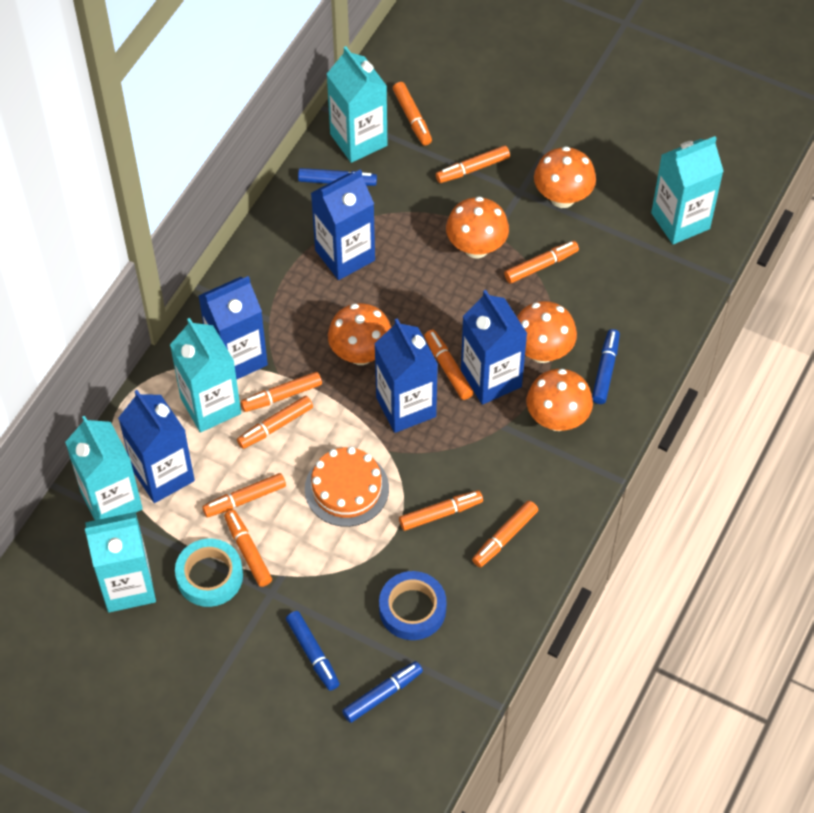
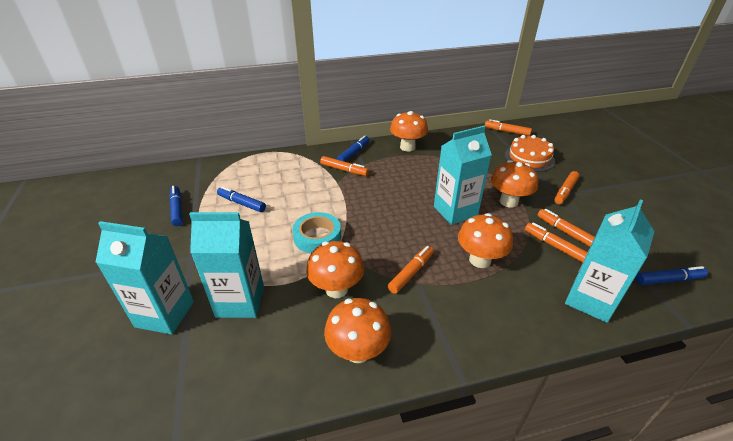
blue carton: [118,390,195,503] [199,276,268,380] [311,169,375,280] [375,318,438,433] [461,290,527,405] = 5 -> none = 0
blue tape: [379,571,447,640] = 1 -> none = 0
orange marker: [202,473,286,517] [224,510,272,587] [237,396,313,449] [240,372,322,412] [393,82,432,146] [399,490,483,531] [424,330,474,400] [436,145,510,183] [472,500,538,567] [504,241,579,284] = 10 -> [320,156,369,176] [388,246,434,294] [485,119,532,136] [525,223,587,263] [537,209,595,247] [554,171,580,204] = 6
turquoise carton: [65,416,143,520] [85,512,156,612] [170,318,241,432] [327,46,387,163] [651,136,724,244] = 5 -> [96,221,194,335] [189,212,264,318] [434,126,492,225] [565,200,655,323] = 4

